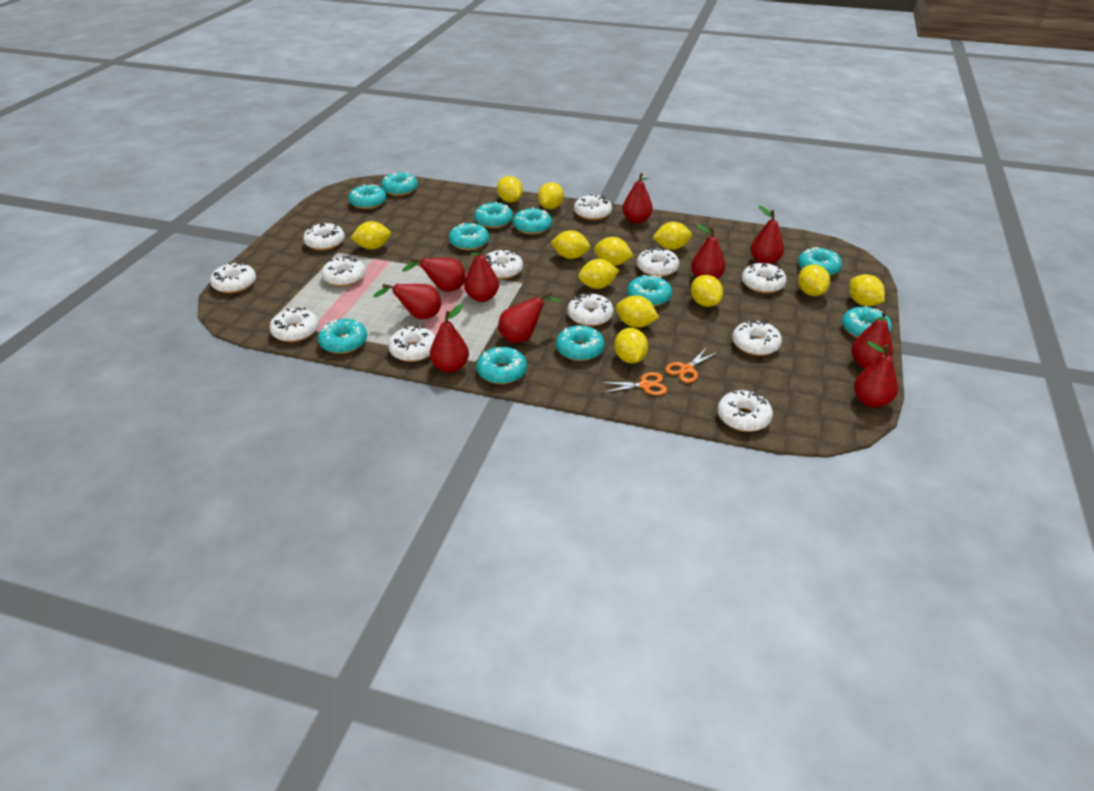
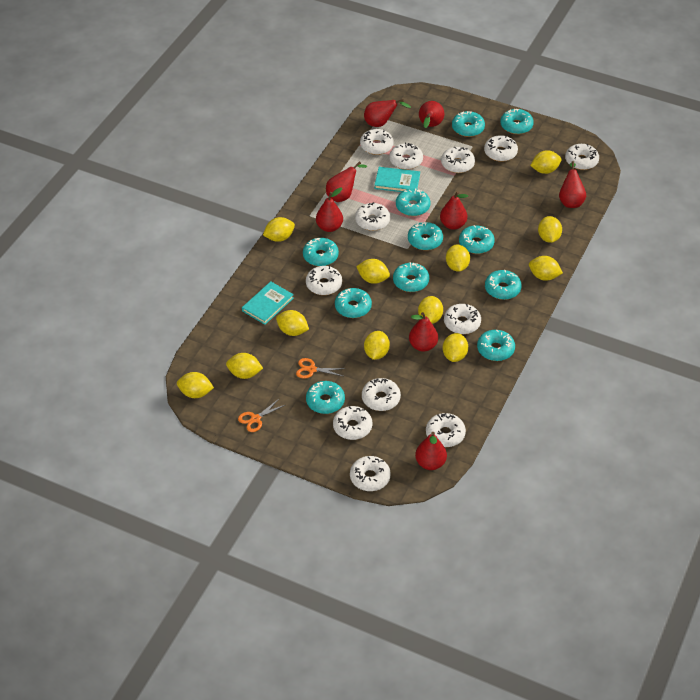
red pear: [373,284,441,319] [402,258,466,292] [430,304,469,373] [464,246,499,302] [498,292,562,343] [622,173,653,223] [691,223,725,279] [751,205,784,264] [851,310,893,369] [854,341,898,407] = 10 -> [316,187,343,232] [326,161,367,202] [364,99,411,127] [409,312,438,352] [415,432,447,470] [419,101,444,128] [440,191,468,230] [559,161,586,208] = 8
turquoise book: none = 0 -> [242,281,294,325] [374,167,420,192] = 2

